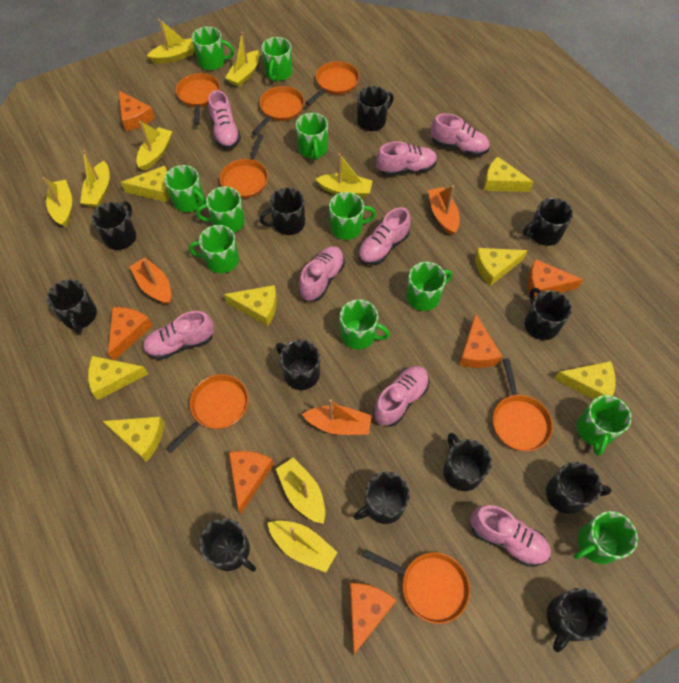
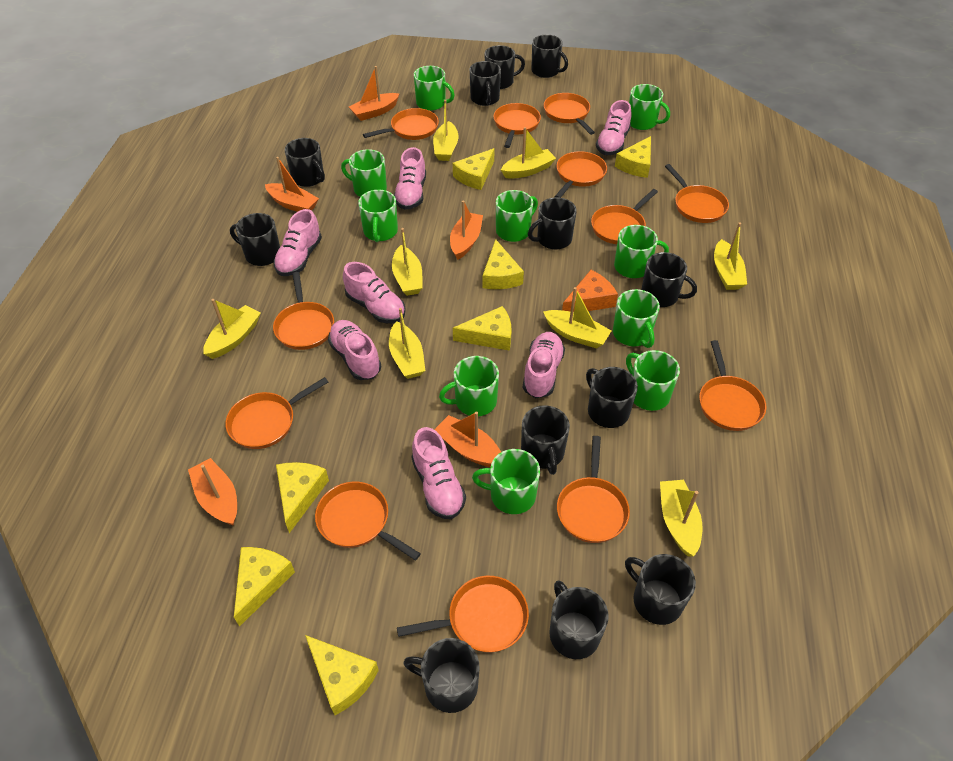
green mug: [164,165,206,212] [189,225,239,273] [192,27,234,70] [196,186,245,233] [261,37,292,81] [296,113,328,160] [329,192,376,240] [340,300,390,349] [406,262,452,311] [573,511,638,564] [577,395,632,456] = 11 -> [341,149,387,197] [358,190,398,242] [414,66,455,111] [439,356,499,416] [472,449,540,514] [496,190,538,242] [613,289,660,348] [614,225,669,278] [626,350,680,411] [629,84,670,130] = 10
orange boat: [130,258,171,305] [302,399,372,435] [428,185,460,235] = 3 -> [188,458,237,526] [265,157,319,212] [349,66,400,121] [434,411,501,467] [450,200,483,260] = 5
orange cheese: [108,307,153,360] [119,91,155,131] [229,451,274,514] [350,583,397,655] [459,314,503,368] [527,259,583,298] = 6 -> [562,270,618,312] = 1
orange pan: [166,374,248,453] [176,73,220,125] [220,134,268,198] [252,86,304,135] [306,61,359,105] [363,549,470,624] [493,358,553,451] = 7 -> [225,377,328,449] [273,272,334,350] [315,482,421,560] [363,108,439,140] [397,576,529,653] [493,103,541,148] [544,93,595,135] [555,151,607,198] [557,436,630,543] [591,189,658,244] [665,164,729,223] [699,340,766,431] = 12
pink shoe: [143,311,214,360] [208,90,241,149] [299,246,345,301] [358,207,411,265] [374,366,430,427] [376,141,437,176] [431,113,490,156] [470,505,551,567] = 8 -> [274,209,322,276] [328,320,381,380] [343,262,406,323] [394,147,426,210] [411,427,466,519] [523,332,565,398] [596,100,631,155] = 7

